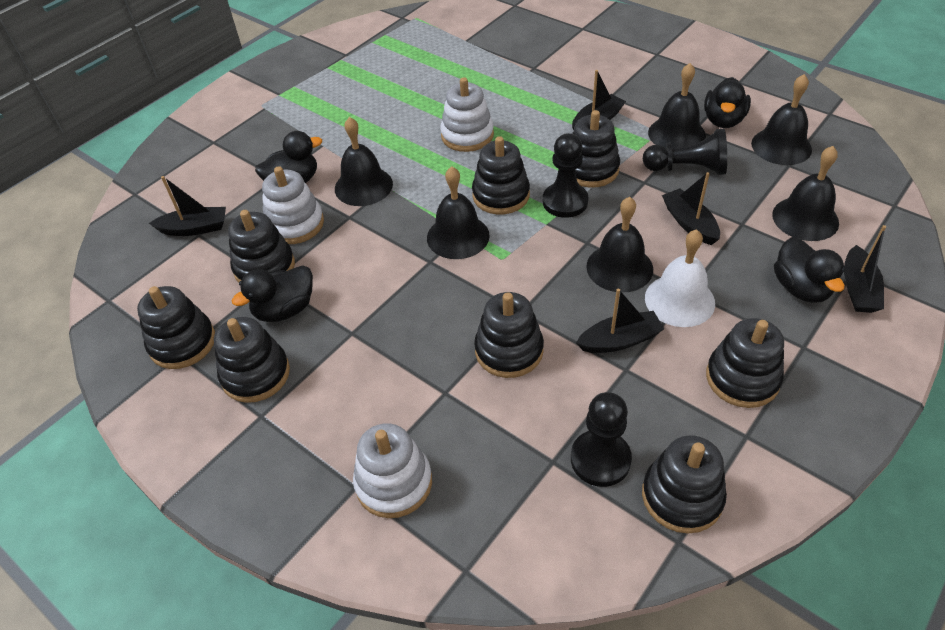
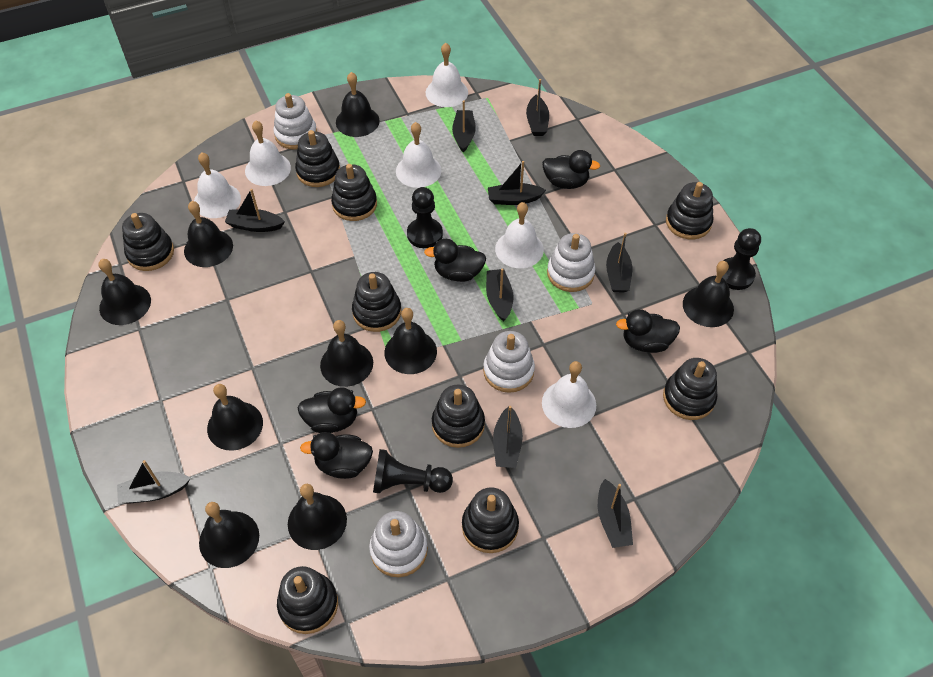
black bell: [335,117,393,206] [427,166,490,259] [586,197,653,292] [648,63,706,149] [751,74,812,165] [772,146,839,241] = 6 -> [99,259,151,325] [184,201,233,267] [199,502,259,568] [207,384,263,451] [288,484,347,550] [320,320,373,387] [336,72,380,137] [385,308,437,374] [683,261,734,327] = 9
black boat: [149,176,226,236] [572,70,626,130] [576,289,664,353] [662,172,720,245] [844,225,886,313] = 5 -> [117,460,191,504] [225,189,285,232] [452,100,476,153] [486,268,514,322] [488,161,546,205] [493,406,523,468] [526,79,549,136] [598,479,633,548] [606,233,632,293] = 9
black duck: [232,265,313,322] [255,131,322,183] [704,77,751,128] [774,237,845,303] = 4 -> [298,387,366,433] [300,432,373,479] [424,239,486,282] [542,150,600,189] [616,309,680,353] = 5
black stacking toy: [137,286,215,369] [214,317,290,403] [228,210,295,283] [472,136,530,214] [474,292,544,378] [572,110,620,188] [642,435,727,533] [706,318,784,408] = 8 -> [122,213,174,271] [277,566,338,634] [295,130,340,187] [331,164,377,221] [352,272,401,332] [432,384,485,448] [462,487,519,553] [663,358,717,420] [666,182,713,239] = 9
white bell: [645,229,715,327] = 1 -> [194,152,241,218] [245,121,291,186] [396,122,441,188] [426,43,468,107] [495,202,544,268] [542,361,596,428] = 6
white stacking toy: [262,166,324,244] [353,423,432,518] [440,77,494,152] = 3 -> [273,93,317,150] [369,511,428,577] [483,331,535,393] [547,233,595,292] = 4

